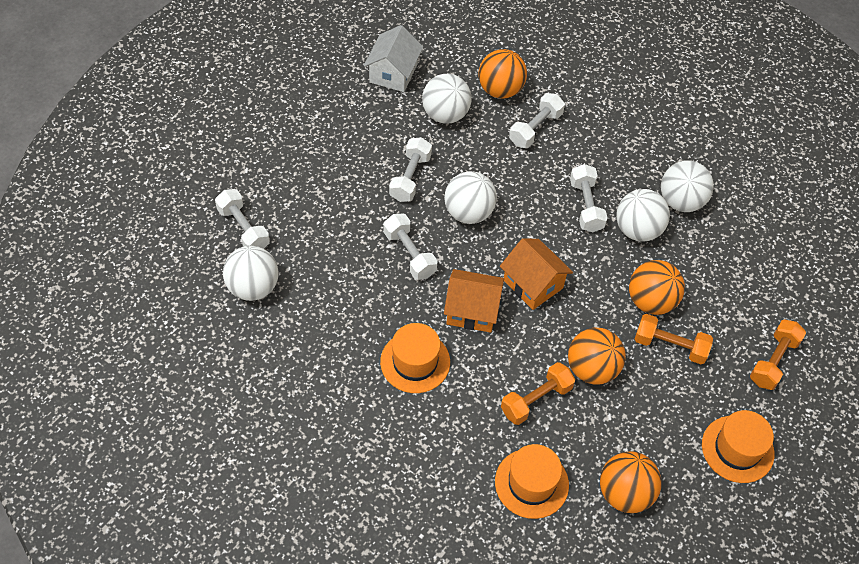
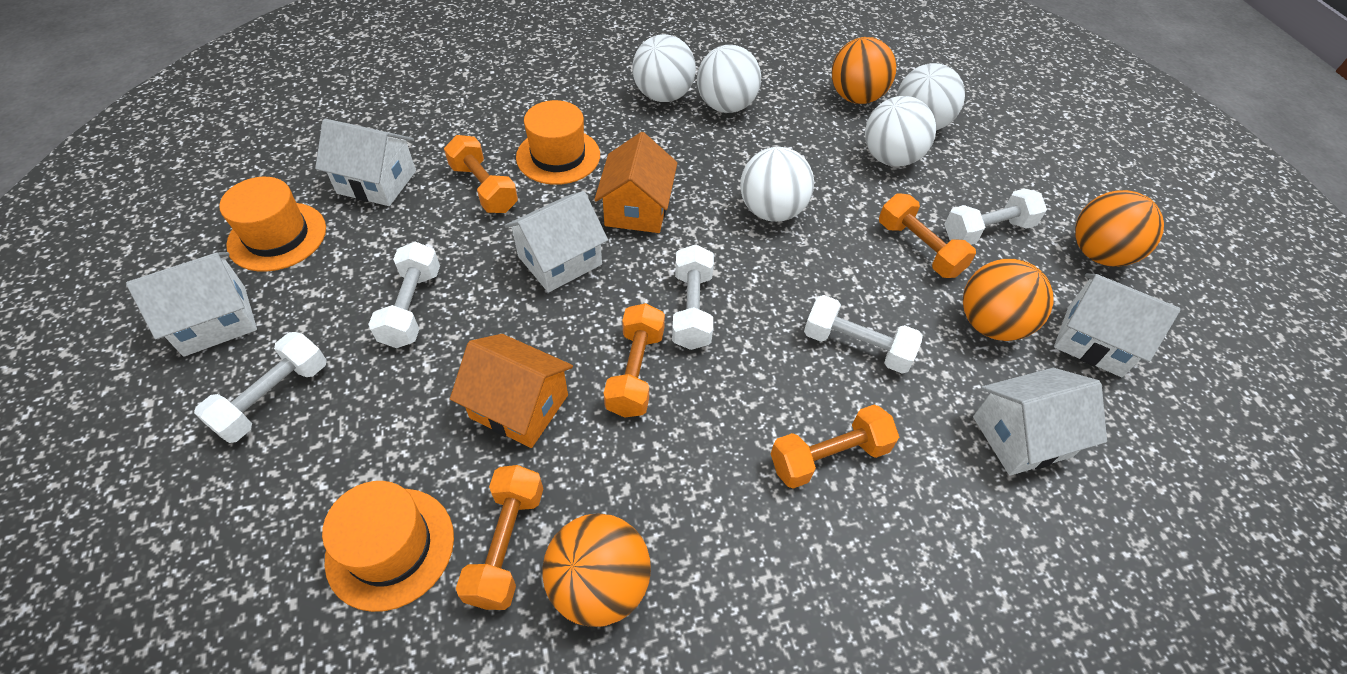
orange dumbbell: [501,362,575,425] [635,314,713,364] [750,320,806,390] = 3 -> [444,135,518,213] [456,465,543,610] [604,303,665,418] [771,404,899,489] [879,193,976,278] = 5
white house: [364,25,423,92] = 1 -> [126,252,257,357] [315,119,416,206] [504,191,608,292] [973,368,1107,476] [1054,273,1181,377] = 5

